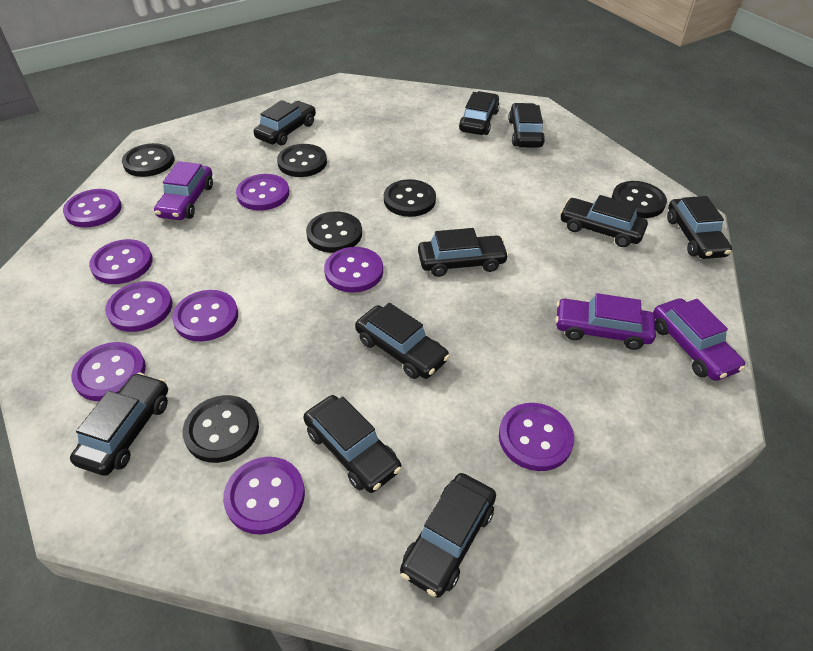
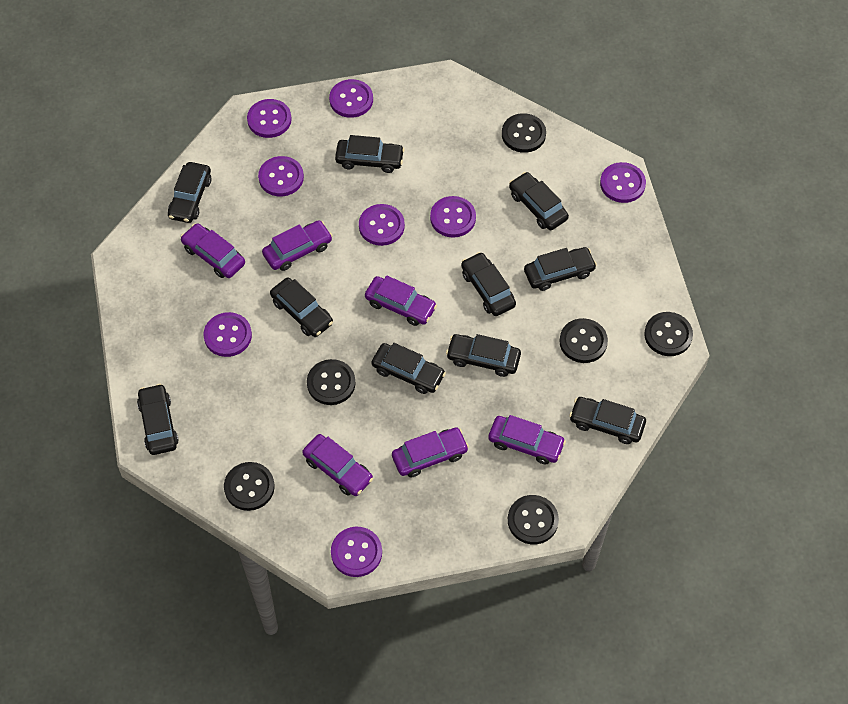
purple button: [63,189,122,228] [71,342,146,401] [89,239,153,284] [105,281,172,332] [172,290,238,342] [223,457,305,535] [236,174,289,211] [324,247,383,293] [499,403,574,471] = 9 -> [203,312,252,357] [247,99,292,138] [258,156,304,196] [329,79,373,118] [331,527,382,577] [359,204,405,246] [430,196,476,238] [600,162,646,203] = 8
purple car: [154,161,213,220] [555,293,656,350] [653,298,746,381] = 3 -> [180,223,245,278] [262,220,333,271] [302,434,373,496] [365,275,437,326] [392,427,469,477] [488,415,566,464] = 6

